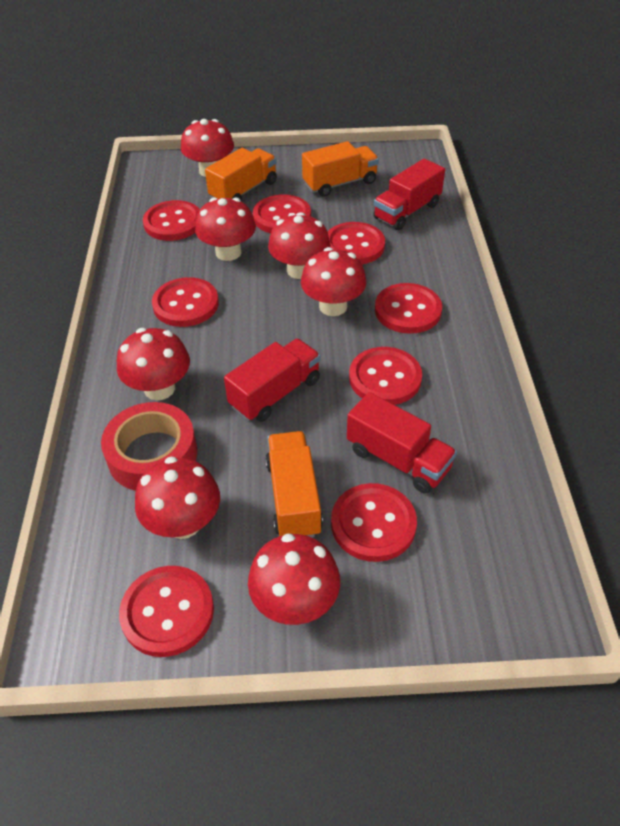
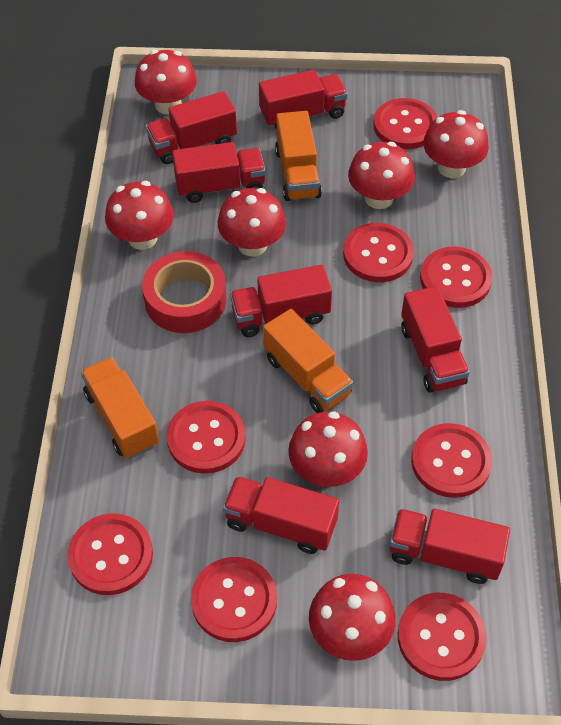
red truck: [224,339,321,422] [347,392,457,494] [373,159,445,230] = 3 -> [146,91,237,164] [172,142,266,203] [223,476,339,554] [230,265,332,337] [259,70,348,129] [390,509,510,584] [401,286,470,392] = 7

